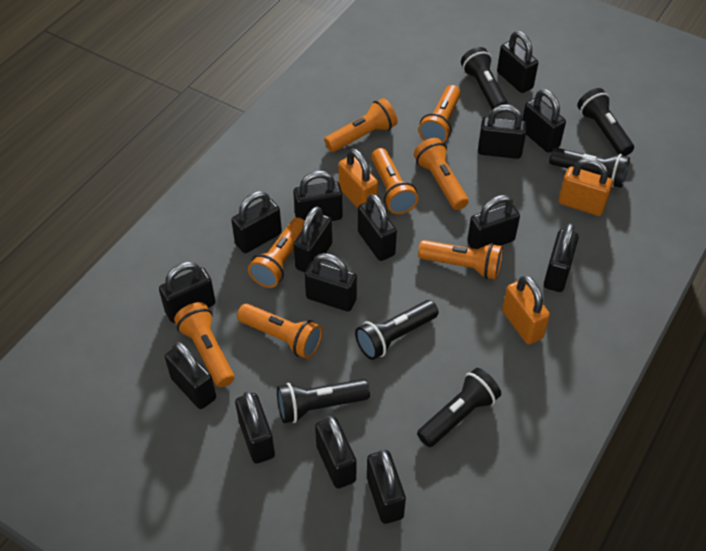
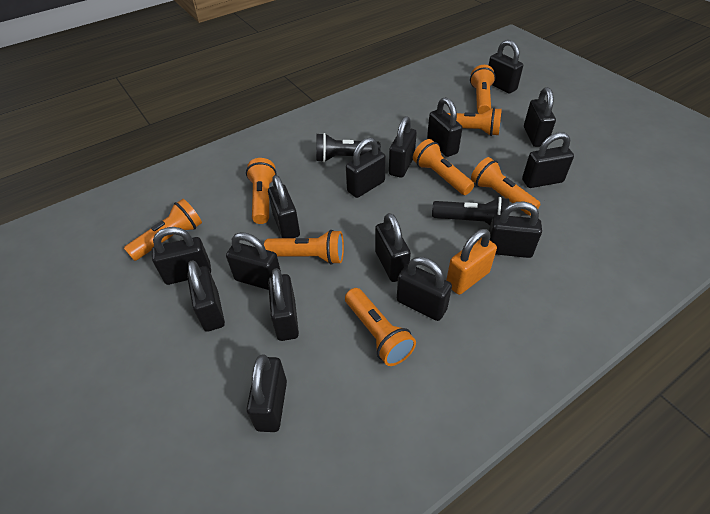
black flashlight: [277,379,370,423] [355,300,439,360] [417,368,501,447] [461,47,508,113] [549,147,630,188] [577,88,634,156] = 6 -> [316,133,381,162] [432,197,509,225] = 2
orange padlock: [338,149,378,208] [502,275,550,344] [558,158,613,216] = 3 -> [446,229,497,295] = 1

